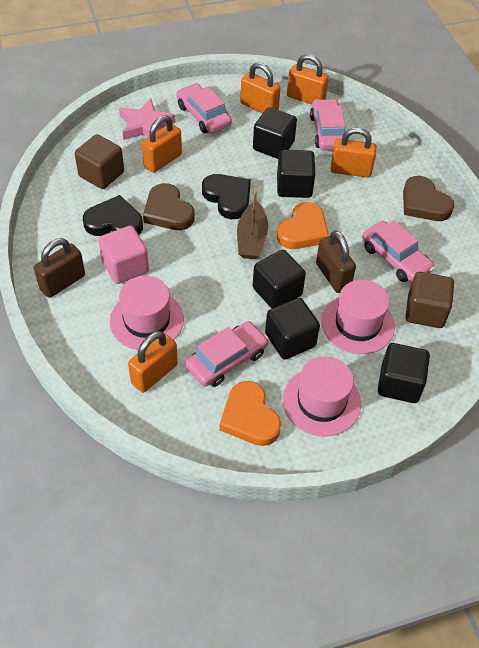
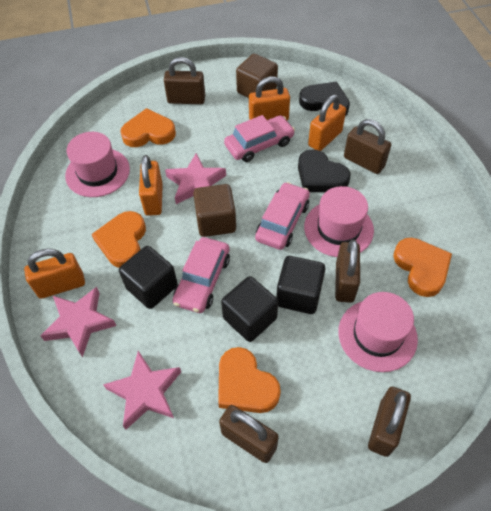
black cube: [253,107,297,159] [253,250,306,309] [265,298,320,360] [277,150,315,198] [378,343,430,403] = 5 -> [119,246,178,309] [221,276,278,342] [276,256,325,314] = 3
brown boat: [237,189,268,259] = 1 -> none = 0
brown heart: [143,183,195,230] [403,176,455,221] = 2 -> none = 0
brown padlock: [34,238,85,298] [316,230,356,293] = 2 -> [164,57,205,104] [219,405,279,463] [335,240,360,303] [344,119,391,174] [368,387,411,457] = 5
orange heart: [219,381,281,446] [277,202,329,249] = 2 -> [92,211,146,268] [120,108,176,147] [218,347,281,413] [393,238,452,297] = 4
orange padlock: [128,331,178,393] [142,115,182,173] [240,62,281,114] [287,54,329,104] [331,127,377,178] = 5 -> [24,249,85,299] [139,155,163,216] [249,76,290,120] [308,95,346,151] = 4
pink car: [176,83,232,133] [185,321,269,387] [310,99,346,150] [362,220,435,283] = 4 -> [172,237,230,313] [224,115,295,162] [255,182,310,250] = 3
pink cube: [98,226,149,284] = 1 -> none = 0
pink star: [119,98,176,140] = 1 -> [40,287,117,357] [103,351,181,430] [165,153,226,204] = 3

